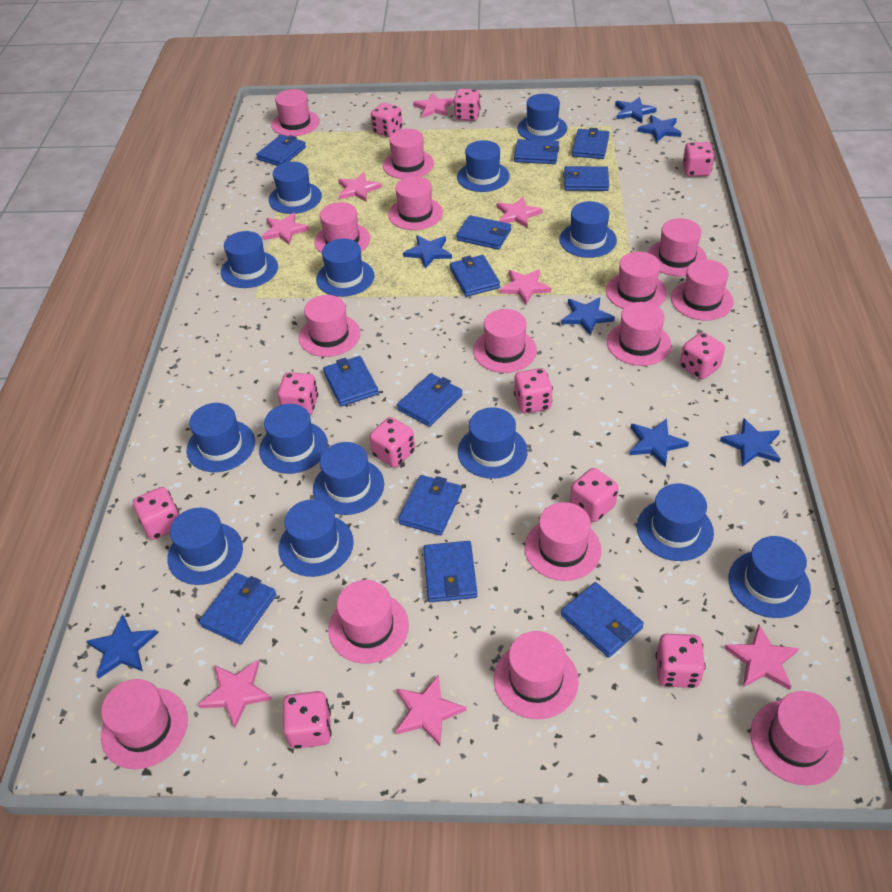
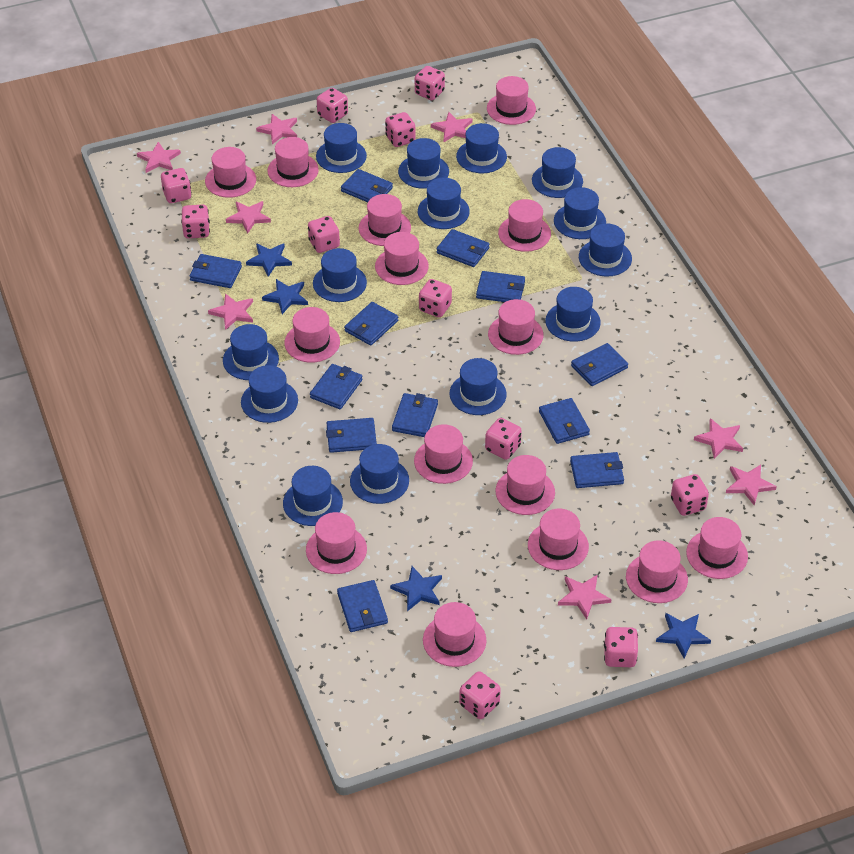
blue star: [87,614,158,678] [403,235,452,269] [561,297,615,335] [615,97,657,123] [629,419,689,467] [637,115,681,143] [720,418,781,467] = 7 -> [246,243,292,277] [262,279,308,314] [390,566,442,611] [656,613,711,658] = 4

